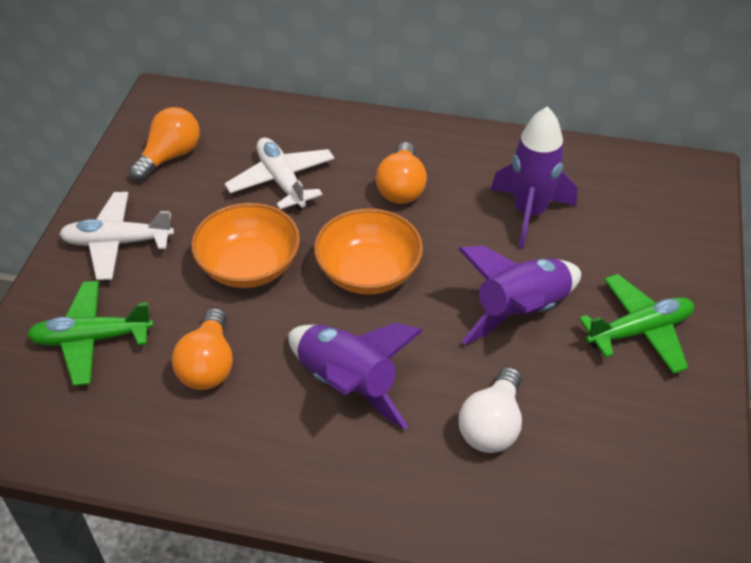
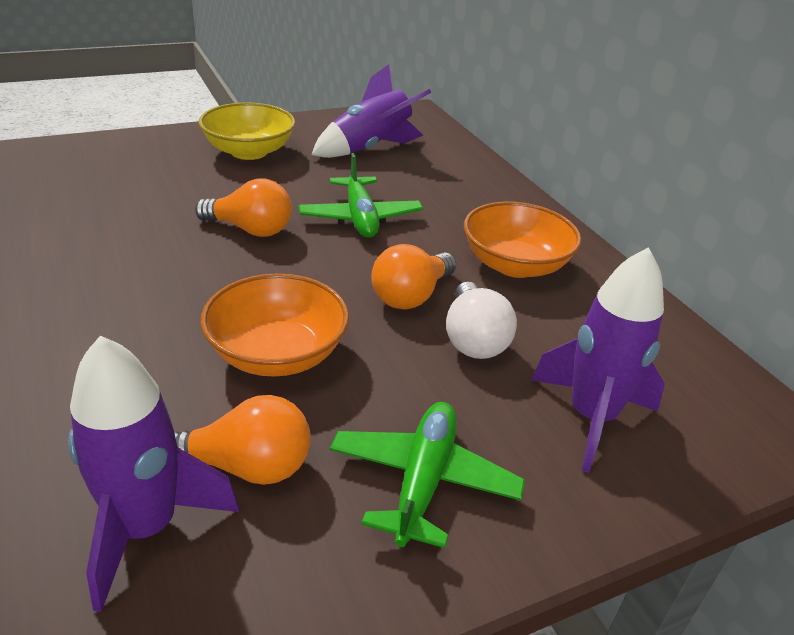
white plane: [59,192,174,280] [225,138,335,210] = 2 -> none = 0
yellow bowl: none = 0 -> [199,103,295,160] = 1

